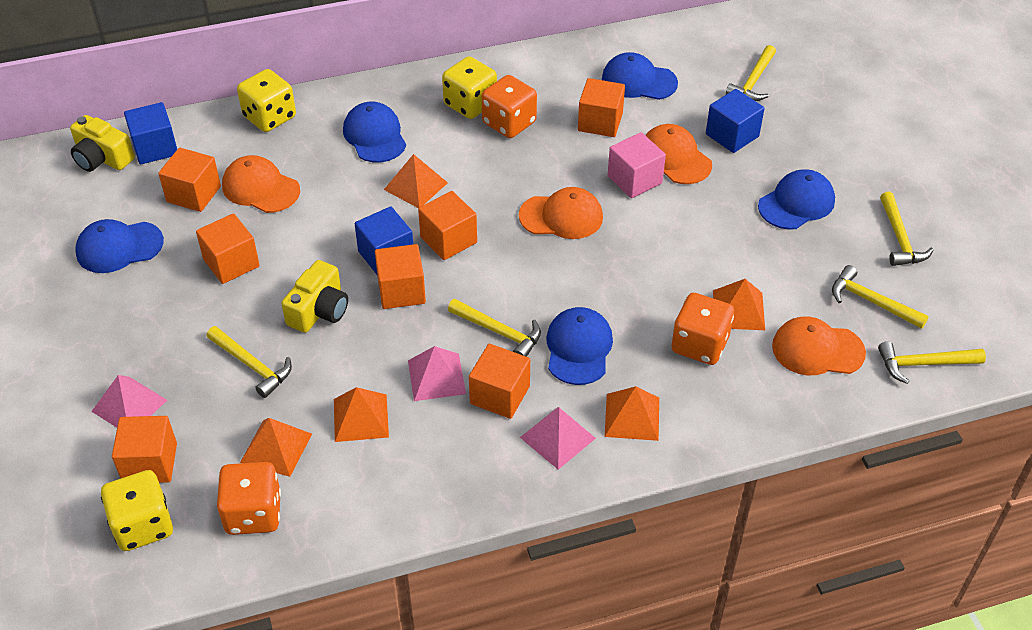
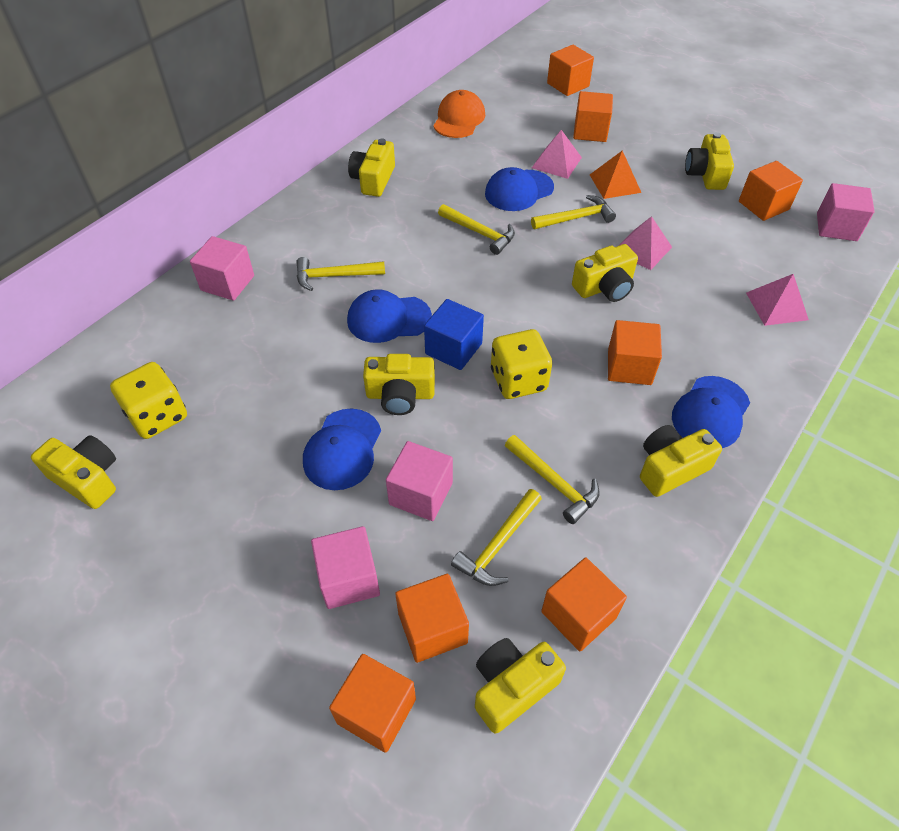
blue cap: [75,219,164,273] [343,102,406,162] [546,307,613,385] [602,52,678,100] [758,169,835,229] = 5 -> [303,409,381,490] [347,289,432,343] [485,167,554,211] [672,376,750,448] = 4
blue cube: [124,102,177,164] [355,206,413,274] [706,89,765,153] = 3 -> [424,299,484,370] = 1
orange cap: [222,155,300,213] [519,187,603,239] [645,124,712,184] [772,317,866,375] = 4 -> [433,90,485,138] = 1
orange dice: [217,462,281,535] [482,75,537,138] [671,293,734,365] = 3 -> none = 0
orange pyramid: [240,418,312,477] [334,387,389,442] [384,154,448,208] [605,386,659,441] [713,279,765,330] = 5 -> [590,151,642,199] = 1
pink cube: [608,132,666,198] = 1 -> [190,236,254,301] [311,526,380,609] [386,441,453,521] [817,183,875,241] = 4
yellow camera: [70,115,135,172] [281,260,348,333] = 2 -> [31,435,116,509] [348,139,395,197] [363,354,435,415] [475,638,566,733] [572,244,638,302] [640,425,722,497] [685,132,734,190] = 7
yellow dice: [101,470,173,551] [237,69,296,132] [442,56,497,119] = 3 -> [110,362,187,439] [491,329,552,399] = 2
yellow hammer: [206,326,292,398] [448,299,541,357] [726,45,776,101] [832,265,929,329] [878,341,986,384] [880,192,934,266] = 6 -> [296,257,385,291] [438,204,515,255] [451,489,542,586] [505,435,599,524] [531,195,616,229] = 5

